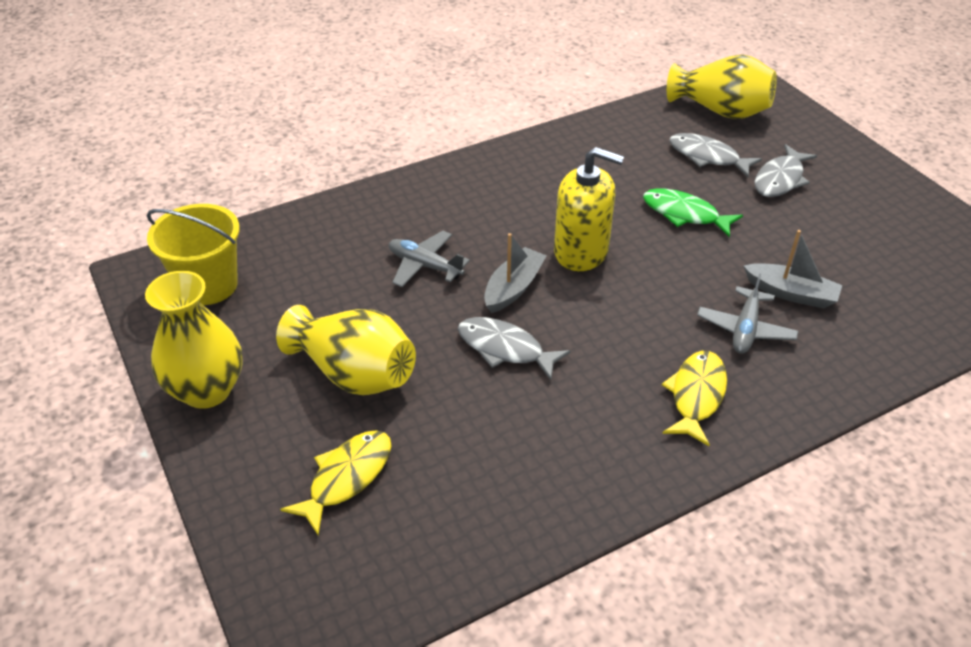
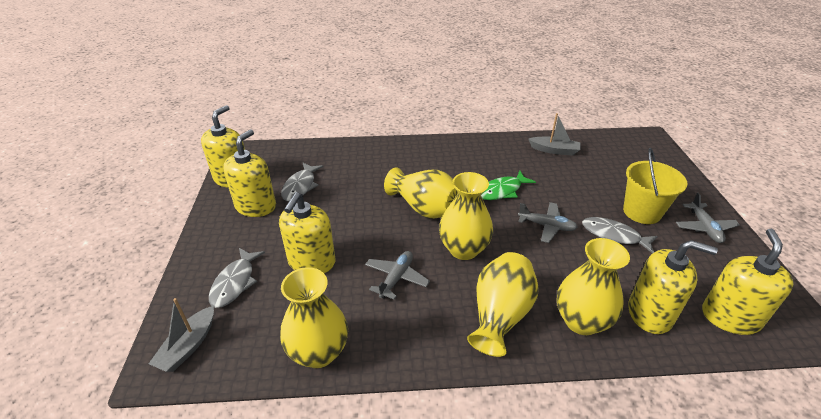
grey plane: [389,231,470,287] [697,273,798,354] = 2 -> [365,251,430,300] [518,202,578,243] [676,193,740,243] = 3
yellow fish: [280,430,392,535] [662,351,727,446] = 2 -> none = 0
yellow soap dispenser: [554,147,624,271] = 1 -> [201,105,245,188] [223,130,276,217] [279,192,335,273] [628,240,718,334] [702,229,794,335] = 5
yellow vase: [145,271,243,409] [276,305,416,395] [667,55,777,119] = 3 -> [280,267,348,368] [384,167,458,219] [439,172,493,260] [467,252,539,357] [557,238,630,335] = 5

